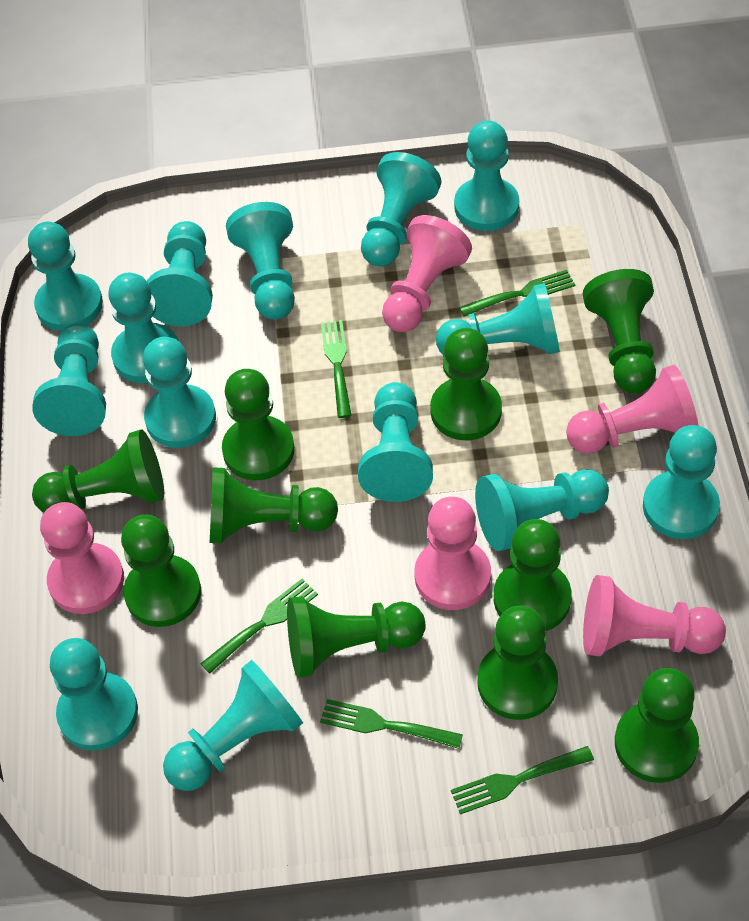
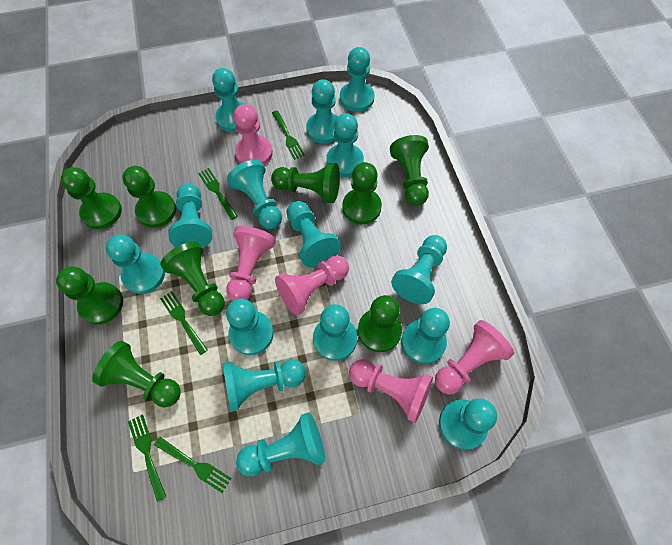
green pawn: [32,429,164,513] [121,514,201,627] [210,467,338,543] [222,369,295,480] [287,596,426,678] [430,328,502,440] [477,605,558,720] [494,519,572,631] [583,269,656,394] [615,668,699,783] = 10 -> [56,266,123,325] [61,167,122,229] [92,341,180,408] [122,166,176,228] [160,242,225,316] [271,163,340,203] [342,162,382,224] [358,295,402,352] [390,135,429,206] = 9
turquoise pawn: [28,222,103,331] [32,323,106,436] [50,638,138,750] [108,273,179,383] [143,337,216,448] [147,221,213,327] [163,660,303,791] [226,202,295,319] [358,382,433,502] [361,152,441,267] [436,283,560,355] [454,121,519,231] [475,469,609,551] [643,425,720,539] = 14 -> [106,235,165,294] [168,183,212,248] [212,68,245,132] [223,359,306,412] [226,299,274,355] [227,160,282,229] [236,412,325,477] [286,201,341,268] [306,79,338,144] [313,304,357,361] [326,113,364,177] [340,47,375,112] [391,235,447,304] [401,308,450,364] [439,398,497,450] = 15

